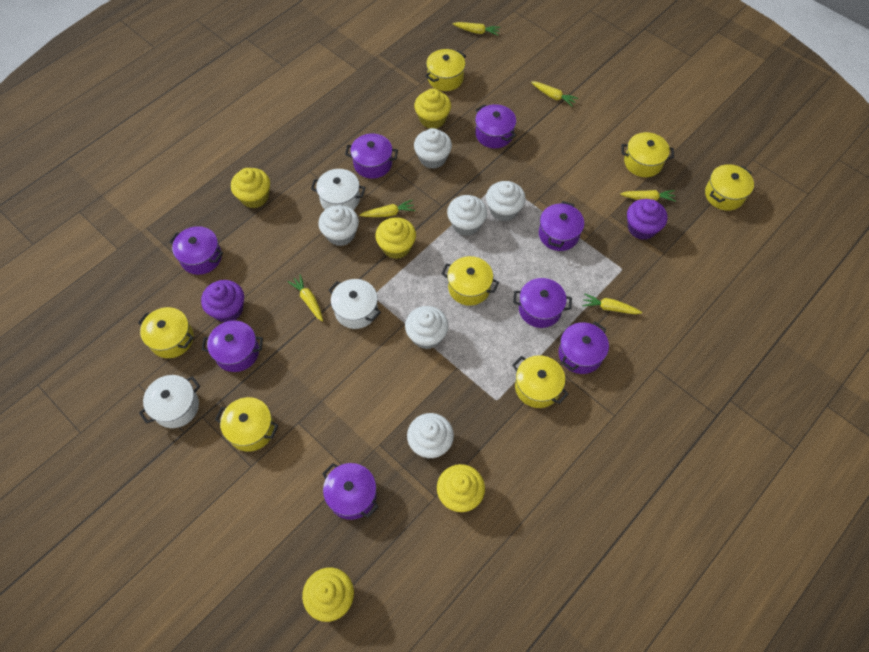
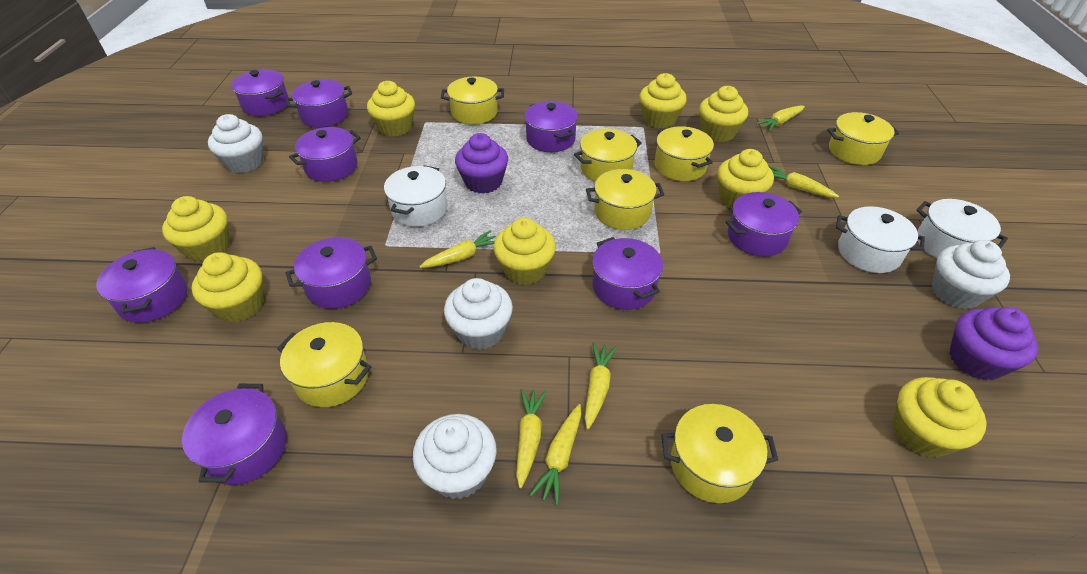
purple pot: [169,226,223,275] [202,321,263,372] [322,463,379,520] [345,134,398,179] [475,104,516,148] [513,278,572,328] [539,201,584,251] [558,322,609,374] = 8 -> [96,247,188,323] [182,384,287,485] [231,69,289,116] [286,79,352,128] [286,237,377,309] [289,127,361,182] [524,101,578,152] [592,237,663,310] [726,192,802,257] = 9
white cupcake: [318,205,359,246] [405,306,449,349] [407,413,454,459] [414,128,452,169] [447,195,487,236] [486,181,526,222] = 6 -> [208,114,263,173] [413,414,497,499] [444,278,513,350] [932,240,1010,309] = 4
yellow cupcake: [231,168,270,208] [302,568,354,622] [375,217,416,259] [414,88,451,129] [437,464,485,512] = 5 -> [162,196,230,262] [192,252,264,322] [367,81,415,137] [494,218,556,285] [640,73,687,128] [699,86,748,142] [718,149,774,208] [893,377,987,458] = 8

